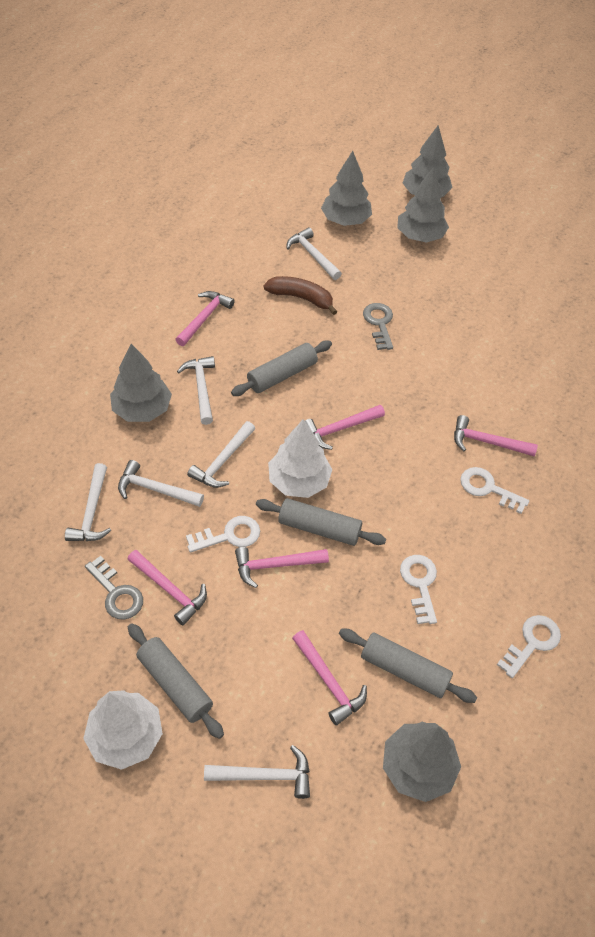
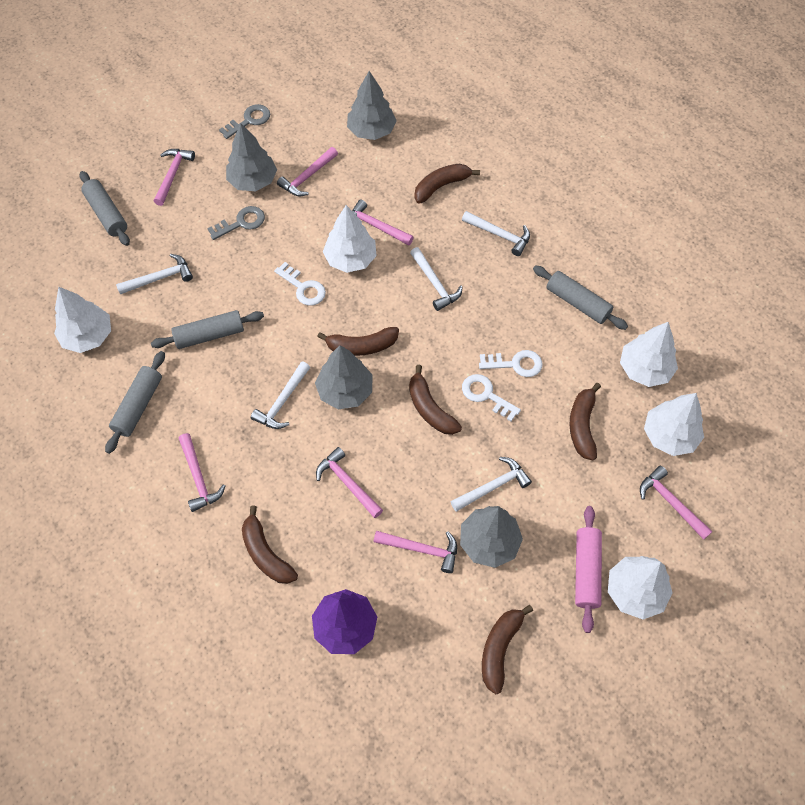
brown banana: [264,276,337,315] = 1 -> [242,506,298,584] [317,327,399,356] [409,365,462,435] [414,164,480,204] [482,605,533,694] [569,383,601,460] = 6
grey tree: [110,344,172,422] [321,151,372,226] [383,722,461,802] [397,167,449,243] [403,125,452,197] = 5 -> [226,123,277,191] [315,345,373,409] [347,71,397,140] [460,506,523,568] = 4
pink hammer: [127,550,207,625] [175,291,235,346] [235,547,329,588] [292,630,367,725] [305,405,385,450] [454,415,538,456] = 6 -> [154,149,195,206] [179,433,225,512] [277,147,338,196] [316,447,383,518] [352,200,414,246] [374,531,457,573] [640,466,713,540] = 7
pink rolling pin: none = 0 -> [575,506,602,633] = 1
purple tree: none = 0 -> [312,589,377,654] = 1
white hammer: [65,463,111,541] [118,460,204,507] [177,356,215,425] [187,421,255,488] [204,745,310,799] [287,227,342,280] = 6 -> [116,254,193,294] [251,361,310,429] [410,247,462,311] [451,457,532,512] [462,211,530,256] = 5
white key: [186,516,260,553] [400,555,437,624] [460,467,529,514] [497,615,561,678] = 4 -> [274,262,326,306] [462,374,521,421] [479,350,543,377] = 3
white tree: [83,691,163,770] [268,419,333,498] = 2 -> [54,287,111,353] [323,205,377,273] [608,556,673,619] [620,322,678,387] [644,393,704,456] = 5

